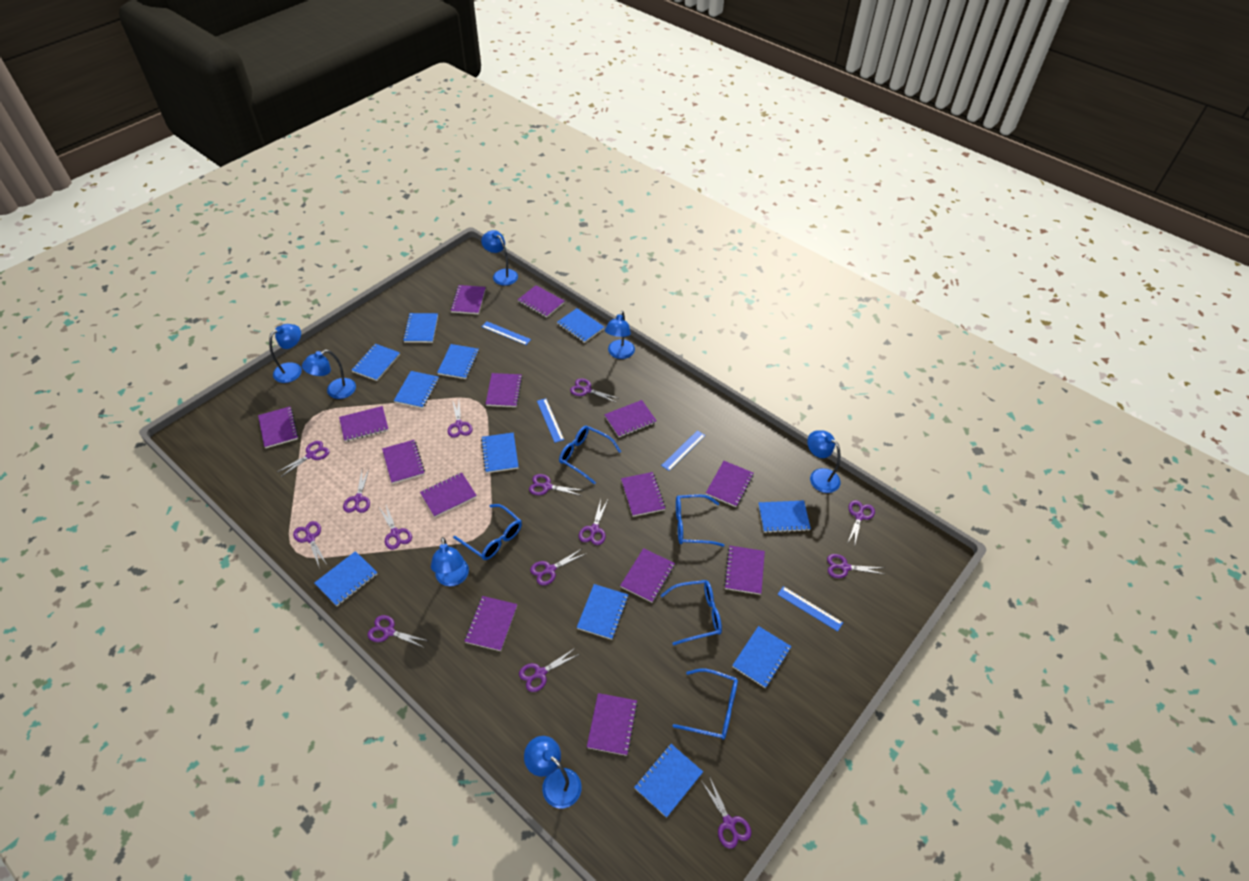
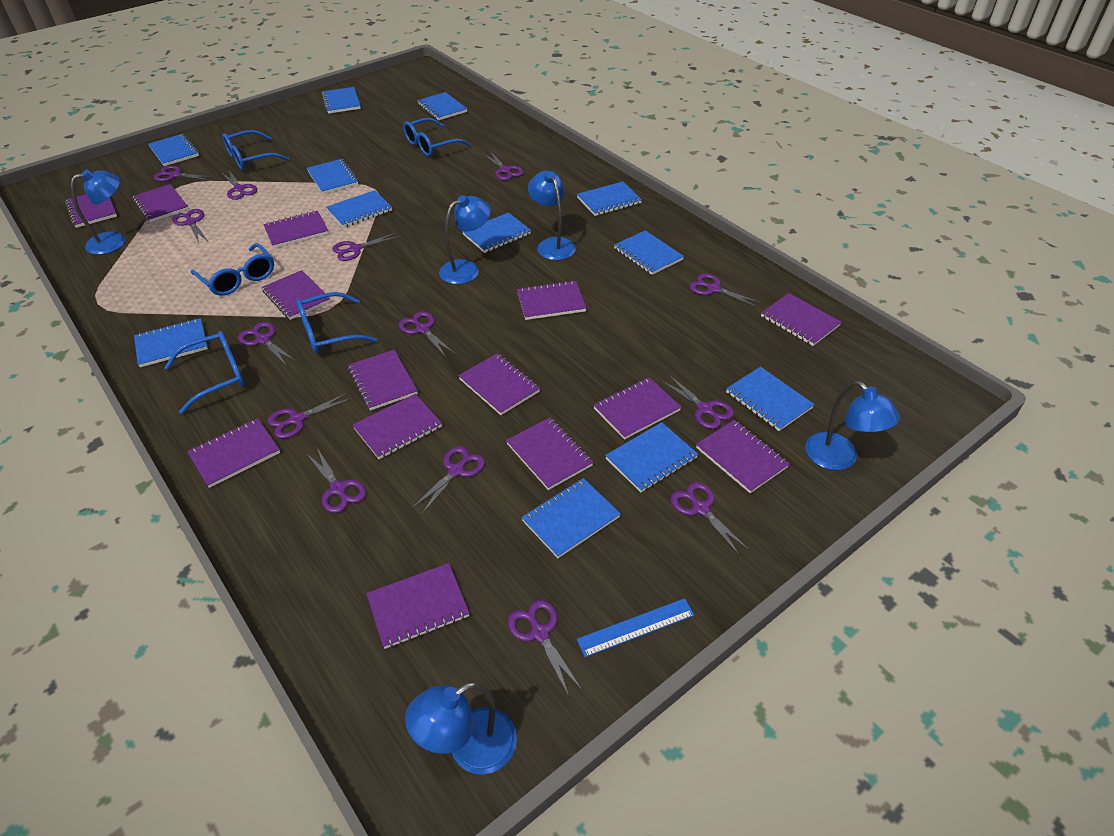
blue lamp: [269,324,302,383] [302,350,356,399] [431,537,469,586] [481,230,518,286] [524,736,582,808] [605,311,635,359] [807,430,841,493] = 7 -> [71,169,126,255] [405,682,517,775] [439,195,491,284] [528,171,576,260] [805,381,900,470] = 5
blue notebook: [314,551,377,606] [352,344,400,381] [394,371,439,409] [403,313,438,343] [437,344,479,379] [481,433,519,473] [557,308,604,343] [577,584,628,640] [634,744,703,818] [732,626,792,688] [758,501,811,533] = 11 -> [134,318,208,367] [148,134,199,166] [307,159,359,194] [321,87,361,114] [326,190,392,228] [417,92,467,120] [462,212,531,253] [521,478,621,558] [577,182,642,216] [605,422,698,492] [614,230,684,275] [726,367,815,431] = 12
blue ruler: [482,321,531,345] [537,398,564,443] [661,430,705,471] [777,586,843,632] = 4 -> [577,598,694,657] = 1

